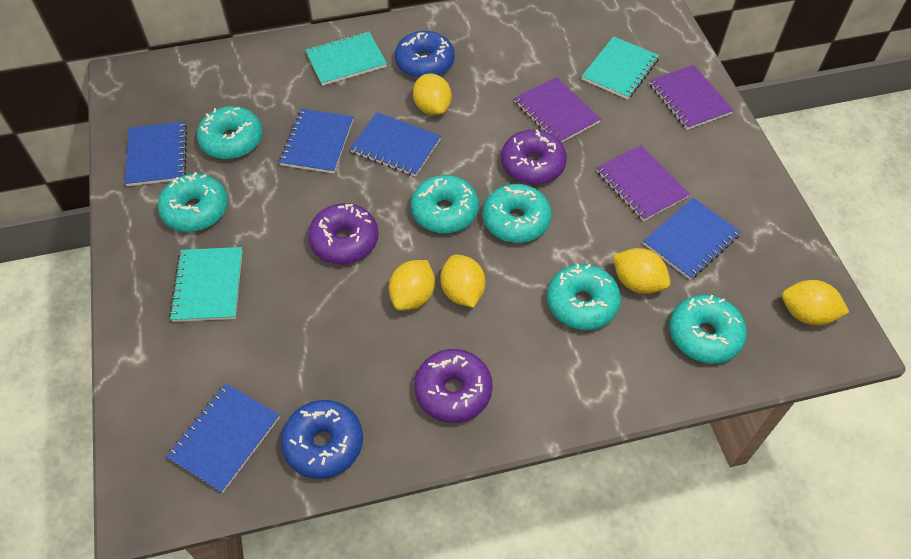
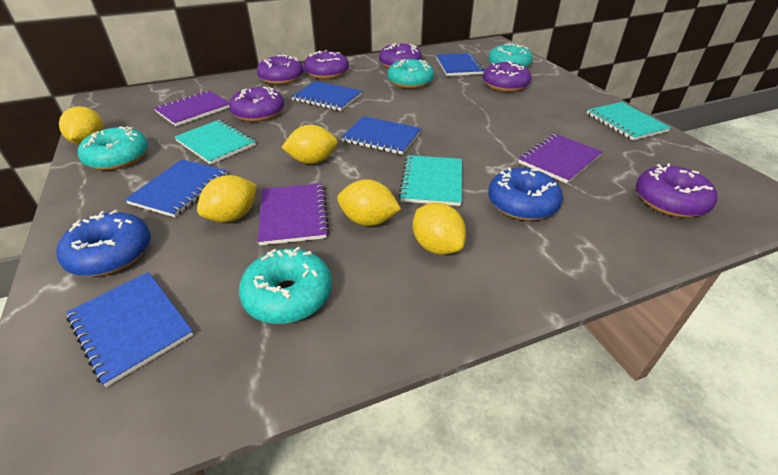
purple donut: [308,203,379,264] [414,349,493,423] [501,130,567,185] = 3 -> [229,87,284,122] [257,54,304,85] [304,50,349,79] [379,43,422,68] [483,61,531,92] [636,163,717,218] = 6
turquoise donut: [158,172,228,232] [197,106,263,159] [411,175,479,233] [483,184,551,243] [547,264,621,330] [670,294,747,364] = 6 -> [78,126,148,170] [239,247,332,324] [388,59,434,89] [488,43,533,68] = 4

